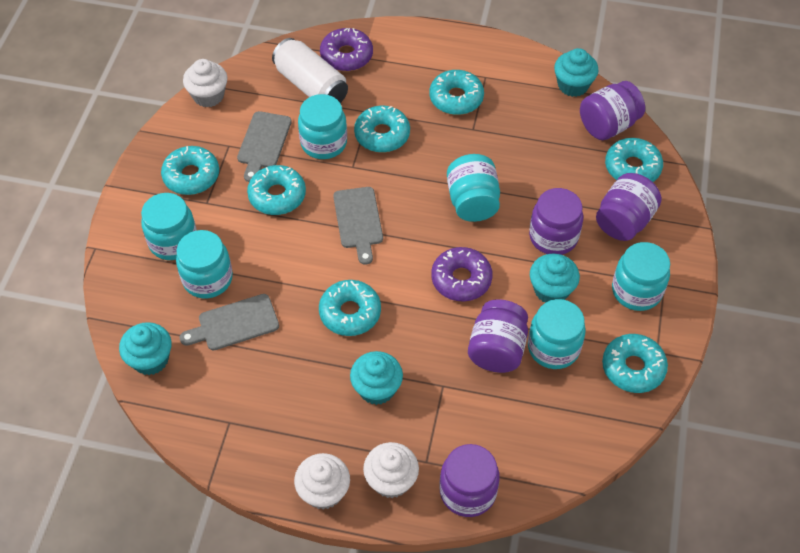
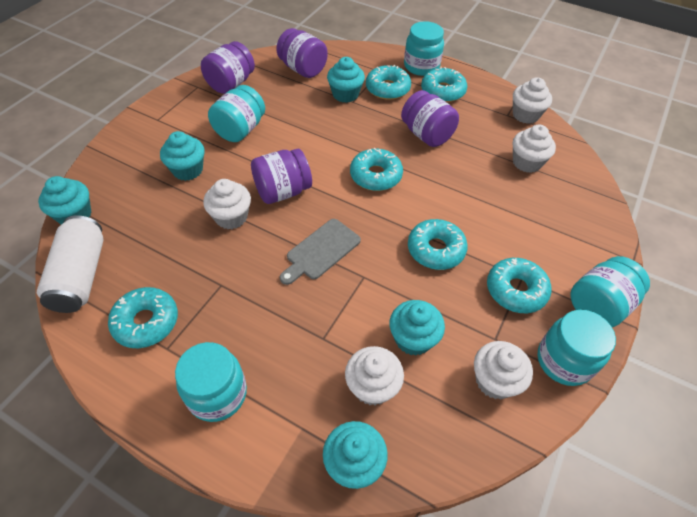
grey cutting board: [180,294,279,350] [237,111,292,182] [333,187,383,265] = 3 -> [280,219,361,285] = 1
purple donut: [320,28,373,71] [431,247,492,301] = 2 -> none = 0
purple jar: [439,444,500,517] [468,299,528,373] [529,188,583,255] [580,81,645,140] [596,173,661,241] = 5 -> [201,41,255,94] [251,148,312,204] [276,28,328,78] [401,90,459,147] = 4
turquoise cupcake: [119,322,172,375] [350,351,403,405] [530,254,580,303] [554,48,598,97] = 4 -> [38,176,91,225] [160,131,205,181] [323,421,388,489] [327,57,365,103] [389,300,445,356] = 5
turquoise donut: [161,146,219,195] [247,165,306,215] [319,280,381,336] [354,105,410,153] [429,70,484,115] [602,334,668,393] [605,138,663,182] = 7 -> [108,287,178,348] [350,148,403,191] [366,65,411,100] [408,219,468,270] [421,67,467,102] [487,258,551,313] = 6
turquoise jar: [141,193,197,260] [176,230,233,298] [298,94,347,159] [447,154,500,222] [528,299,586,369] [612,242,670,311] = 6 -> [175,342,247,422] [208,85,265,142] [404,21,444,76] [538,310,616,386] [570,256,650,327] = 5
white cupcake: [183,59,227,107] [294,453,350,510] [363,442,419,498] = 3 -> [203,179,251,229] [345,346,404,405] [474,341,533,400] [513,77,552,124] [513,125,556,173] = 5

